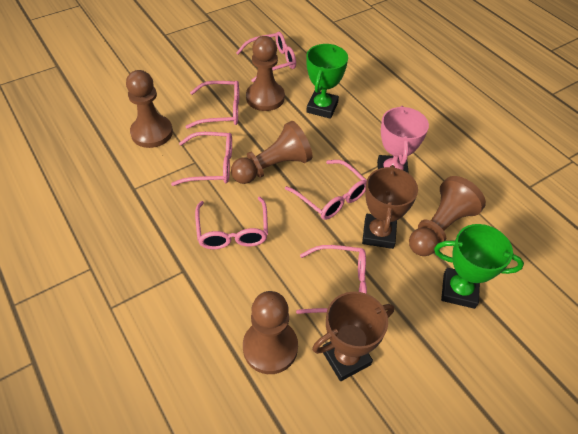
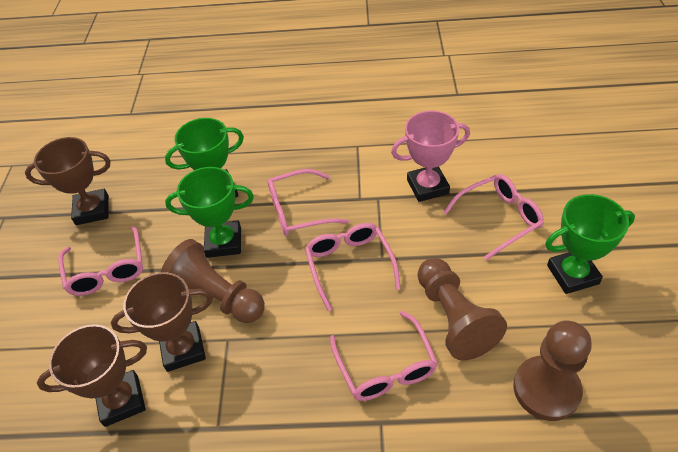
brown pawn: [126,70,173,148] [231,121,312,184] [243,291,298,374] [246,36,285,111] [409,176,486,256] = 5 -> [161,239,265,323] [418,258,507,360] [513,320,592,421] = 3
brown trophy: [312,291,394,381] [362,165,418,249] = 2 -> [25,137,110,225] [37,324,147,427] [111,272,213,372] = 3
green trophy: [306,44,348,119] [434,224,524,309] = 2 -> [165,118,244,198] [165,167,254,258] [545,194,635,294] = 3
pink glasses: [171,132,232,186] [186,81,239,129] [195,197,268,249] [236,32,296,82] [285,160,367,220] [296,245,367,314] = 6 -> [58,226,143,296] [267,169,349,236] [305,223,401,311] [330,311,438,401] [443,174,544,260] = 5

